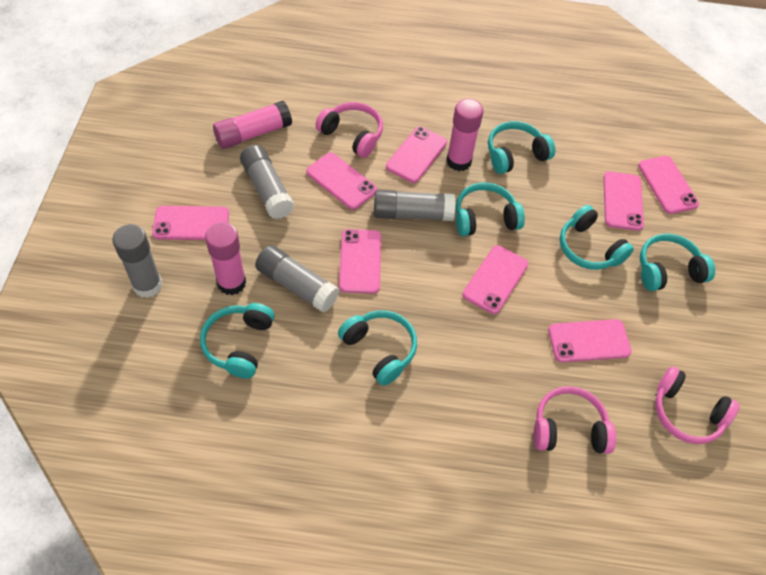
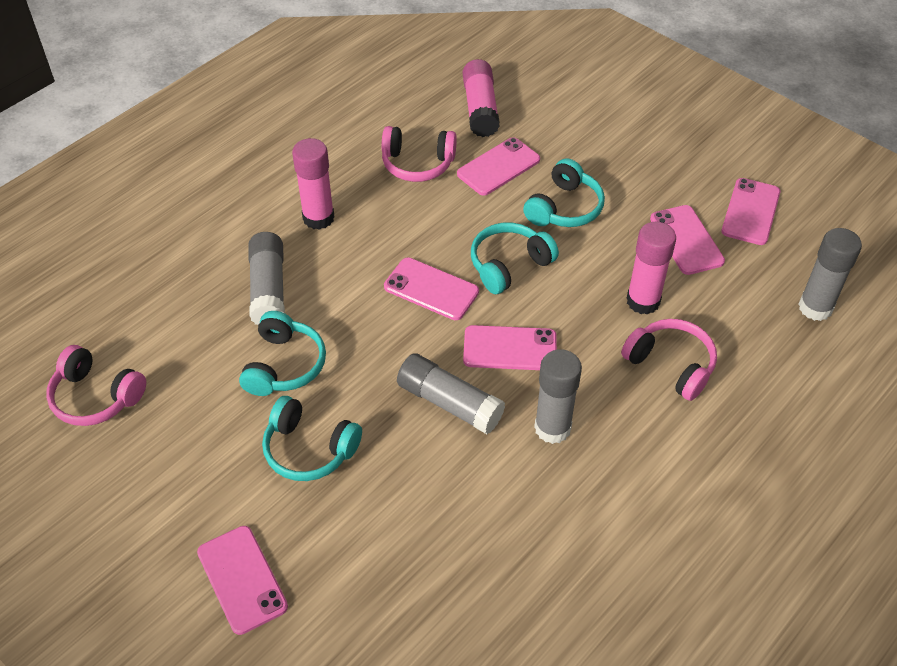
pink phone: [152,206,229,240] [306,152,377,210] [339,229,381,294] [386,126,447,183] [462,245,528,314] [548,319,632,363] [603,172,644,231] [638,156,699,214] = 8 -> [197,526,288,635] [384,257,479,320] [457,137,540,196] [463,325,557,370] [650,205,725,275] [721,178,780,245] = 6
turquoise headphones: [200,303,275,379] [338,310,417,386] [456,182,525,236] [488,121,555,174] [560,205,634,270] [640,234,715,291] = 6 -> [239,311,326,396] [262,396,362,481] [471,223,559,294] [523,158,605,227] = 4

